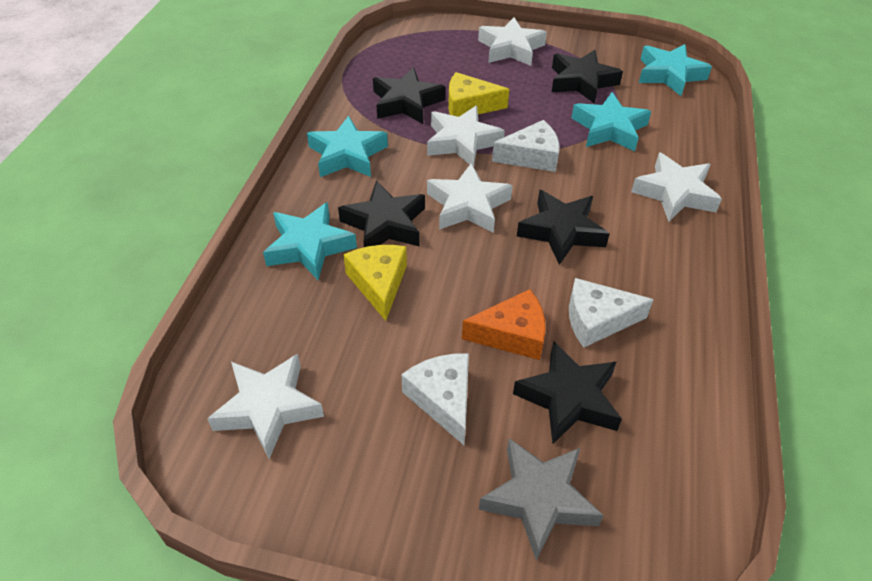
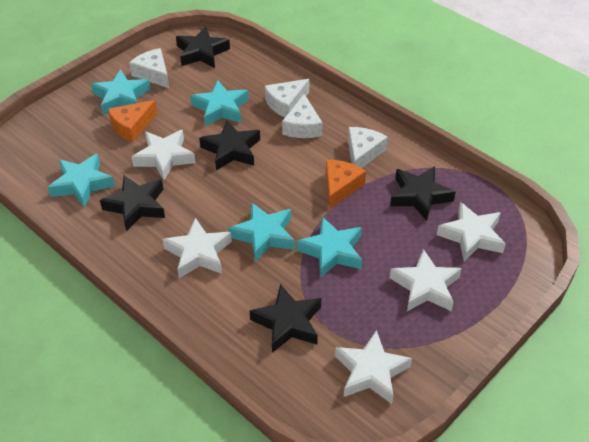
grey star: [479,438,604,560] = 1 -> none = 0
orange cheese: [462,289,546,360] = 1 -> [108,100,157,142] [326,160,366,209] = 2
turquoise star: [263,202,357,280] [307,116,388,177] [571,92,651,152] [639,44,712,96] = 4 -> [48,153,115,208] [91,69,150,115] [190,80,249,126] [228,203,294,262] [296,217,362,278] = 5
white cheese: [401,353,469,445] [492,120,560,172] [569,278,654,348] = 3 -> [129,48,169,88] [265,79,309,117] [282,94,322,138] [348,127,388,168] = 4
yellow cheese: [343,245,407,321] [448,72,509,117] = 2 -> none = 0

